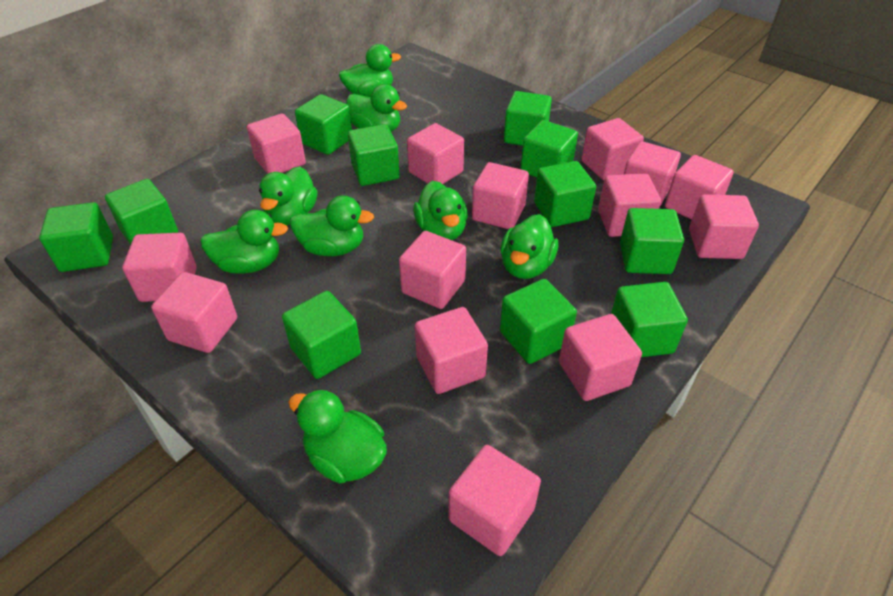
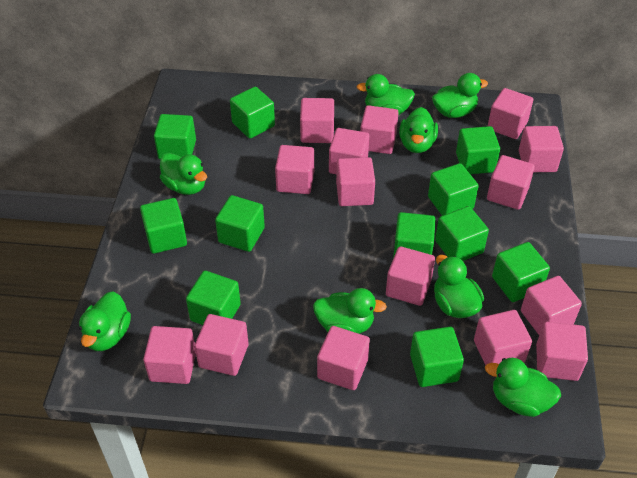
pink cube: [122,233,197,302] [151,272,237,353] [247,113,306,174] [399,231,466,309] [407,123,464,184] [415,307,488,394] [449,445,541,556] [472,162,529,229] [559,314,642,401] [581,118,644,180] [598,173,661,237] [624,141,681,206] [665,155,734,220] [689,194,759,259] = 14 -> [143,326,196,384] [194,314,249,376] [275,145,314,194] [300,98,334,143] [317,326,370,390] [329,128,369,174] [336,157,375,206] [360,105,399,154] [386,246,435,306] [474,310,532,366] [487,155,535,210] [488,88,533,139] [519,126,564,172] [521,276,582,335] [536,322,588,381] = 15

